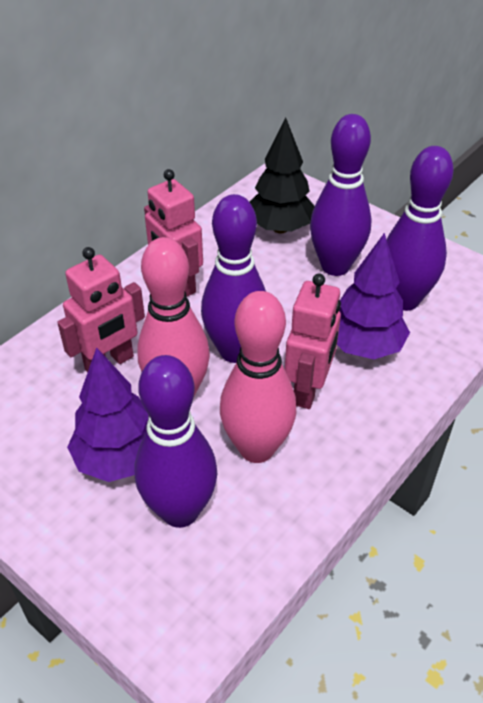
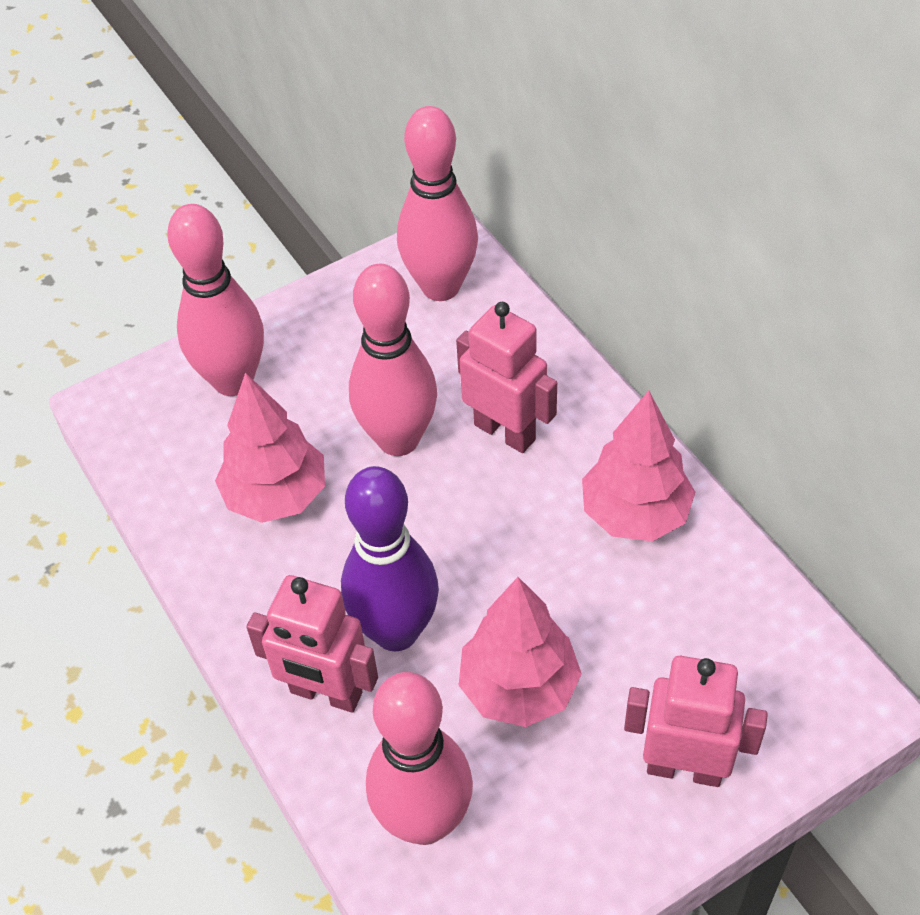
black tree: [250,118,315,233] = 1 -> none = 0
pink bowling pin: [137,237,210,398] [220,291,296,463] = 2 -> [167,204,264,396] [349,264,437,456] [366,672,473,845] [397,106,478,301] = 4
pink tree: none = 0 -> [215,373,325,523] [459,577,582,727] [582,390,695,541] = 3
purple bowling pin: [135,355,217,528] [201,194,266,363] [310,114,372,276] [386,146,454,311] = 4 -> [341,466,439,651] = 1
purple tree: [67,347,149,482] [337,233,410,359] = 2 -> none = 0

